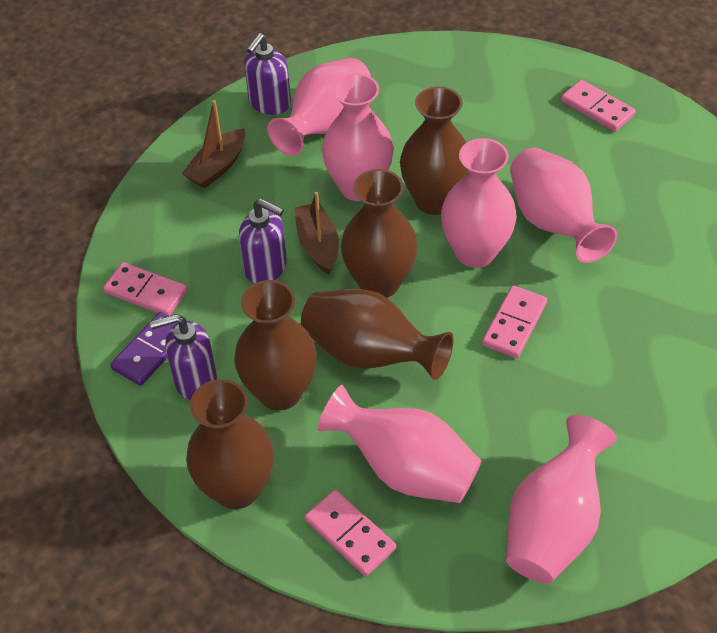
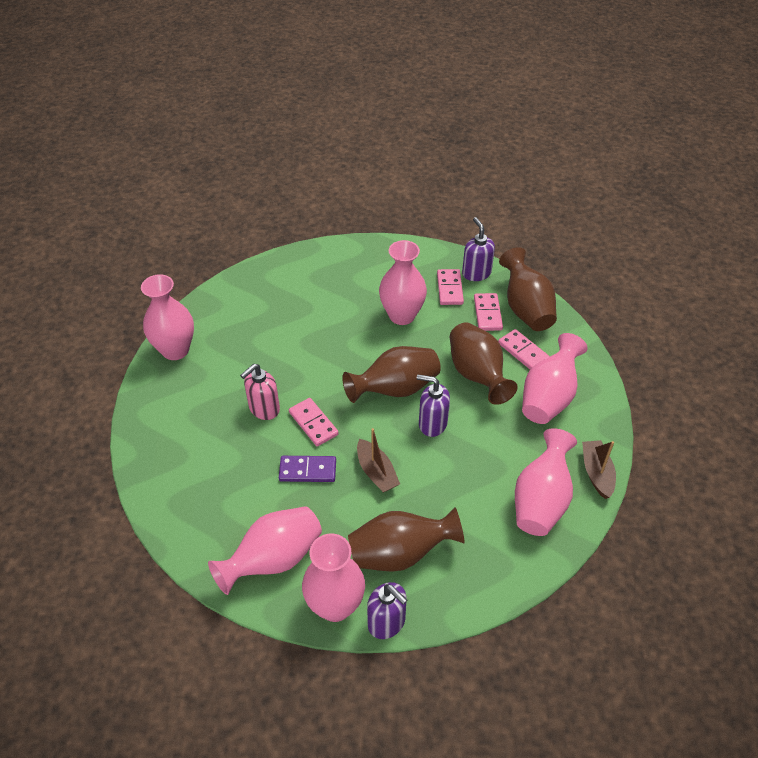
brown vase: [186,379,274,509] [234,280,317,410] [301,289,453,380] [341,169,418,298] [400,86,469,215] = 5 -> [342,346,441,403] [348,507,465,572] [450,322,518,405] [499,247,557,331] = 4
pink soap dispenser: none = 0 -> [240,364,280,420] = 1

